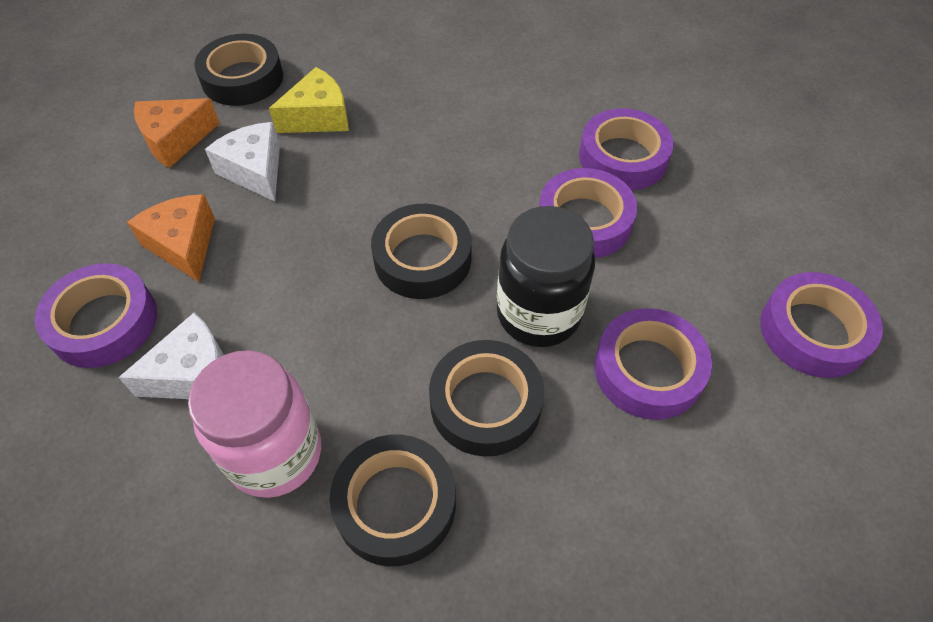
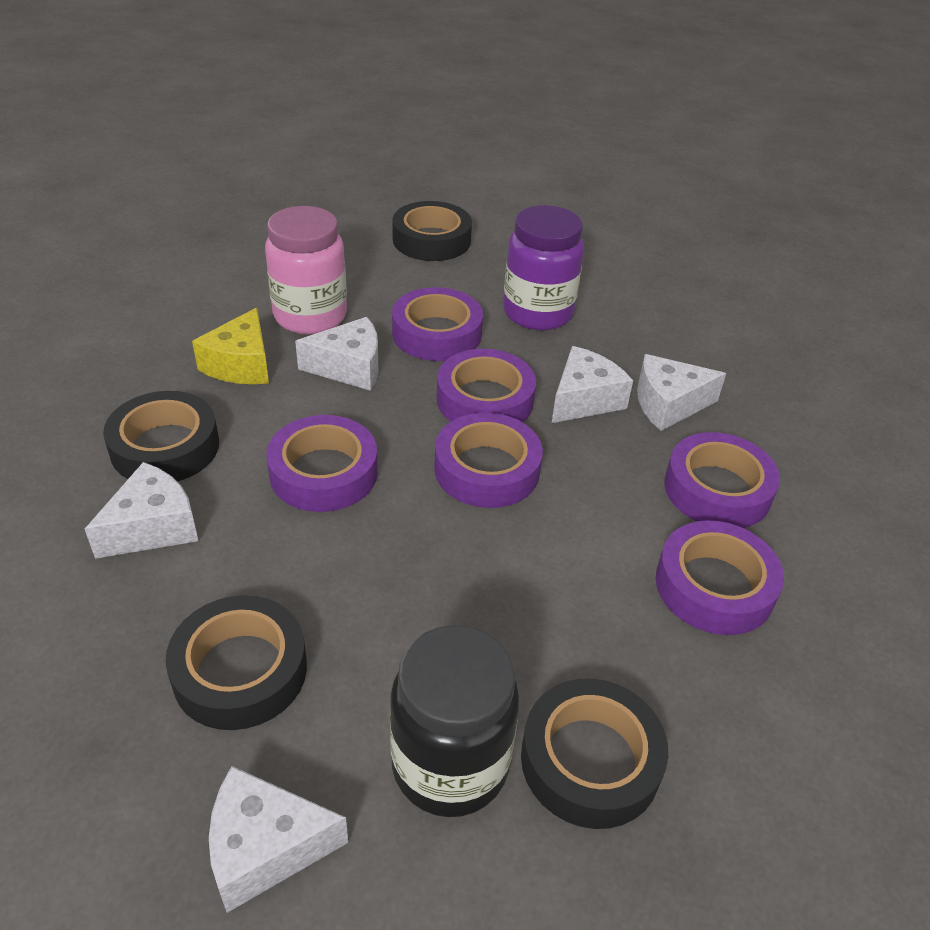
orange cheese: [127,194,215,282] [134,98,220,168] = 2 -> none = 0
purple jar: none = 0 -> [503,205,584,330] = 1
purple tape: [35,263,157,368] [539,168,637,258] [579,108,673,190] [594,308,712,420] [760,272,883,378] = 5 -> [266,415,378,512] [392,287,483,361] [434,413,543,508] [437,349,536,422] [656,520,784,635] [664,432,780,528] = 6
white cheese: [118,312,224,399] [205,122,280,202] = 2 -> [85,462,198,559] [209,766,348,913] [295,317,378,391] [552,346,633,423] [637,354,726,431] = 5

